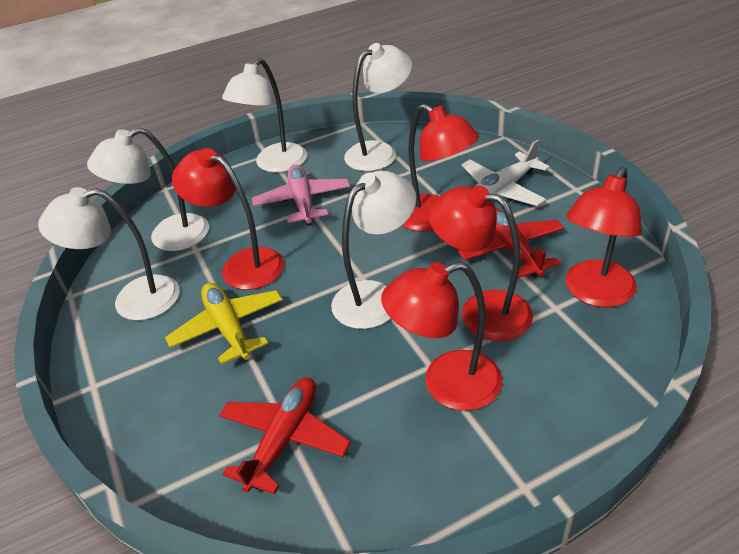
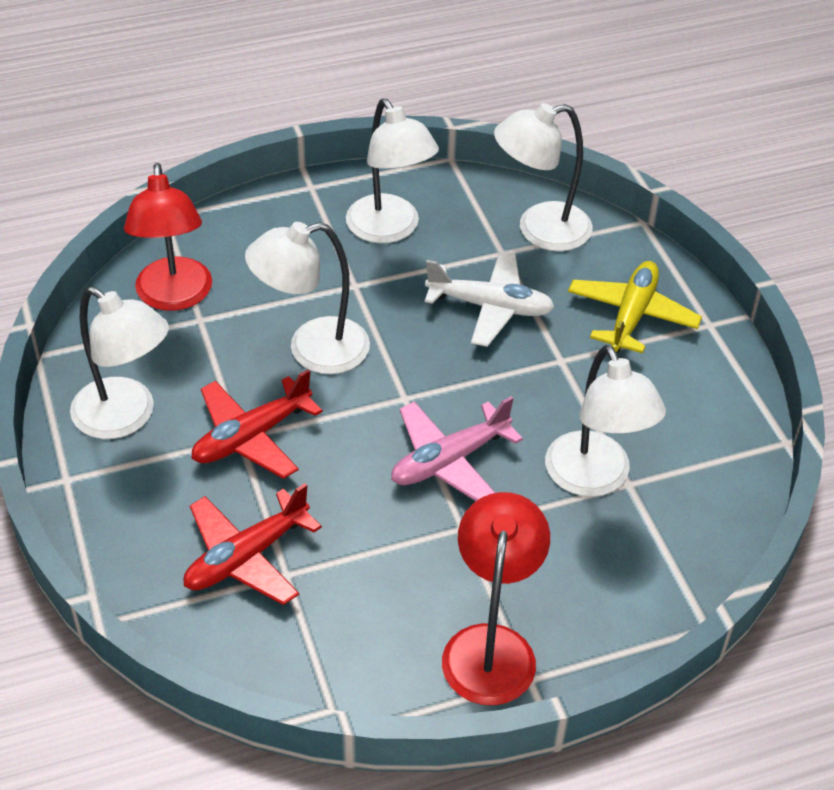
red lamp: [172,148,284,290] [381,262,502,411] [402,104,479,231] [428,185,533,341] [566,167,642,308] = 5 -> [124,163,212,311] [442,492,550,705] = 2

